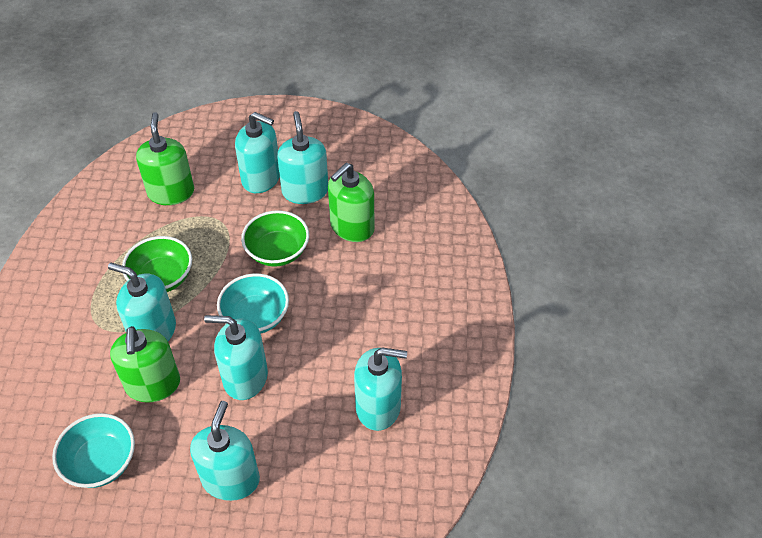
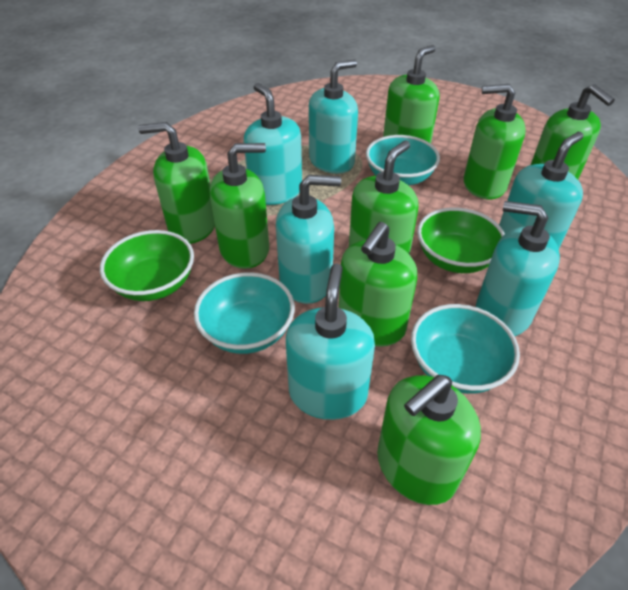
green soap dispenser: [110,326,180,403] [136,112,194,205] [328,163,375,242] = 3 -> [138,122,215,244] [210,143,269,269] [339,222,417,347] [349,141,418,255] [377,375,481,505] [383,45,439,144] [464,84,526,199] [531,84,615,179] = 8
turquoise bowl: [52,413,135,488] [217,273,289,333] = 2 -> [194,272,295,354] [366,135,440,185] [411,304,520,394] = 3

